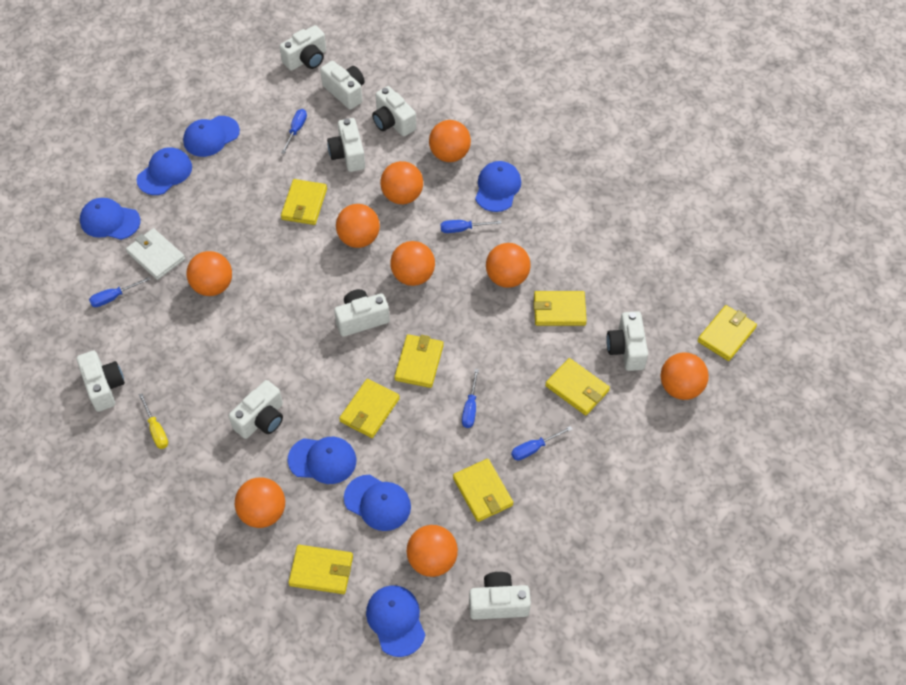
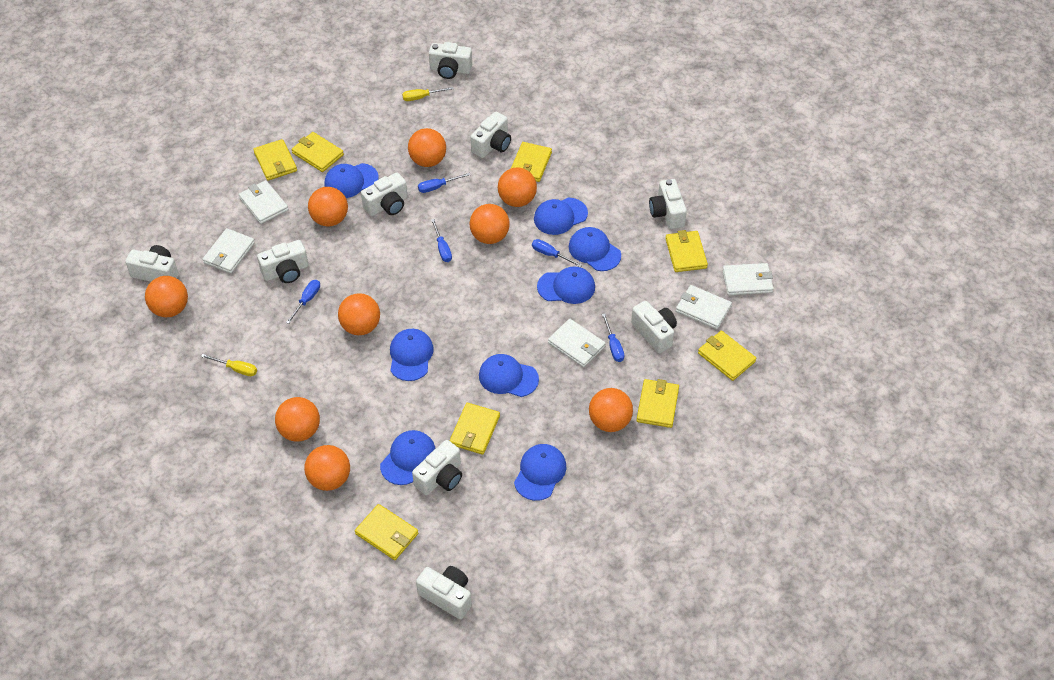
blue cap: [80,198,140,240] [137,147,192,195] [183,116,240,157] [288,437,356,484] [344,475,411,531] [366,585,425,657] [475,161,521,212] = 7 -> [324,163,379,198] [380,430,436,485] [390,329,434,381] [479,354,539,397] [514,444,566,501] [534,198,588,235] [537,266,595,304] [569,227,621,271] = 8
white wallet: [126,228,185,280] = 1 -> [202,228,255,274] [239,180,289,224] [548,319,606,367] [676,285,732,329] [723,263,774,295] = 5
yellow screwdriver: [139,393,168,449] = 1 -> [201,354,257,376] [402,87,454,101] = 2

